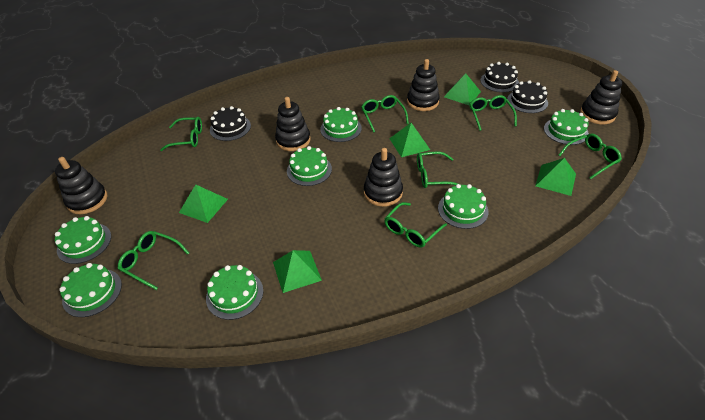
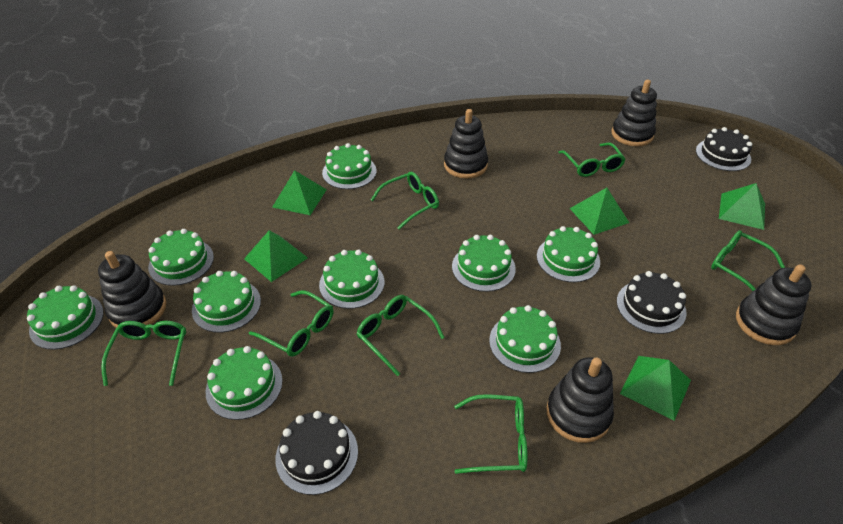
green cake: [55,216,111,264] [59,263,122,317] [206,265,263,320] [287,146,332,186] [320,107,362,142] [438,184,488,229] [544,109,589,145] = 7 -> [27,285,104,349] [148,229,214,286] [192,271,261,333] [206,346,283,420] [319,250,384,309] [322,143,377,189] [452,235,516,292] [489,305,561,373] [537,226,600,282] = 9

